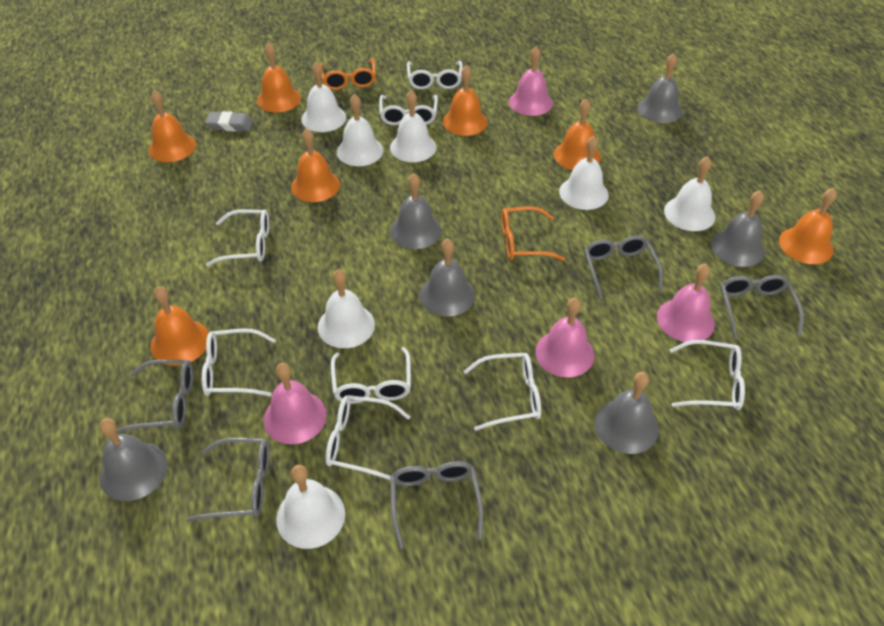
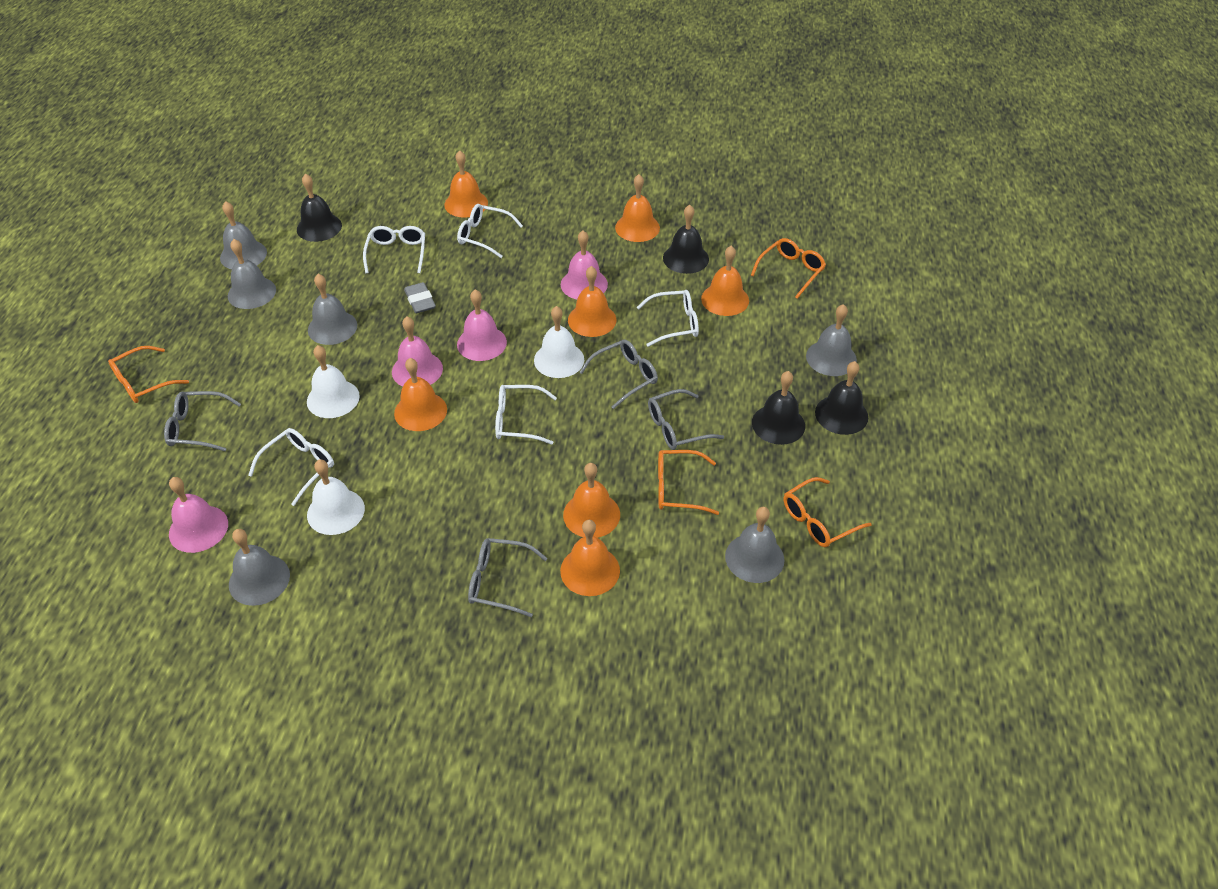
black bell: none = 0 -> [297,174,342,242] [663,205,709,274] [752,371,805,445] [815,361,868,435] = 4
grey glasses: [117,360,193,434] [187,438,270,522] [390,461,483,549] [584,236,663,299] [720,275,804,338] = 5 -> [164,391,241,451] [468,538,548,617] [579,339,658,409] [648,389,724,450] = 4
orange glasses: [320,58,376,90] [501,206,565,261] = 2 -> [108,346,189,403] [658,450,719,515] [751,238,826,299] [784,477,872,547] = 4
white bell: [276,465,345,549] [301,62,346,132] [318,269,375,348] [337,94,383,166] [390,90,436,162] [559,136,609,210] [664,156,716,231] = 7 -> [307,345,360,418] [307,460,365,535] [534,306,584,378] = 3
white glasses: [202,329,276,396] [206,209,269,267] [325,395,411,480] [331,347,411,404] [379,95,438,125] [407,61,462,89] [464,353,541,431] [669,340,745,410] = 8 -> [248,428,334,506] [363,226,425,274] [457,204,523,258] [495,385,557,445] [637,290,699,347] = 5

